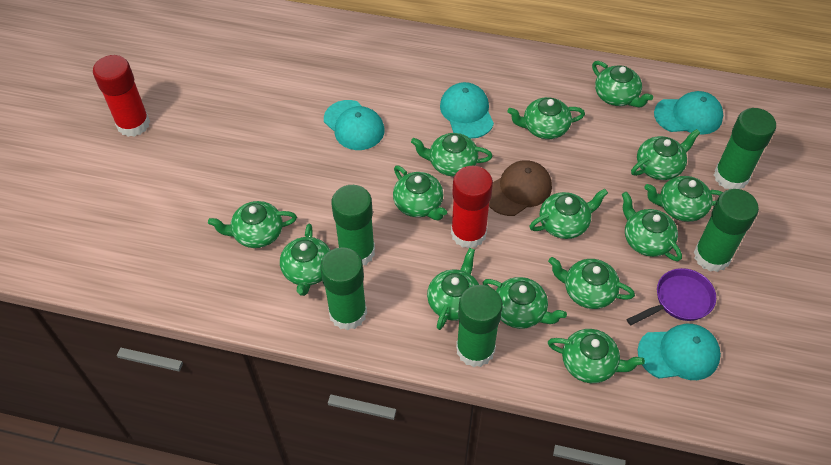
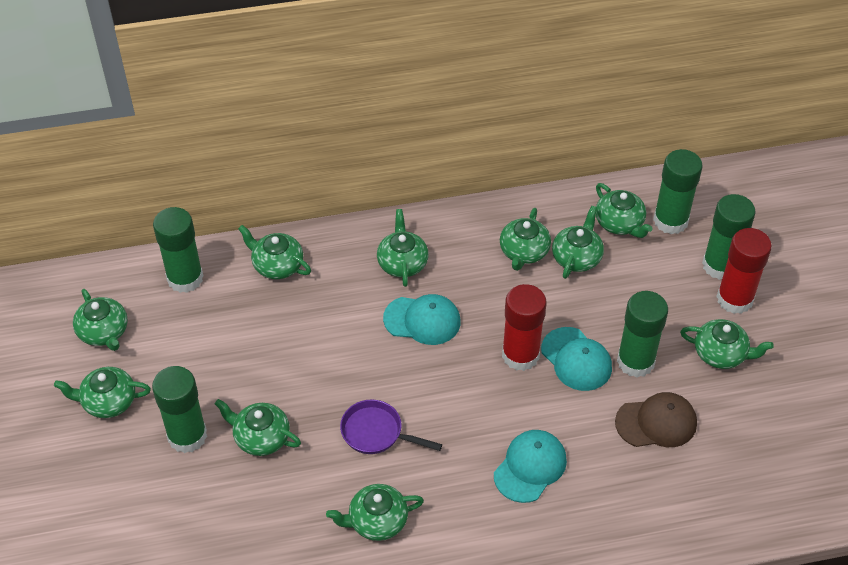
green teapot: [208,201,297,248] [280,224,331,296] [393,165,447,220] [411,133,493,177] [427,248,479,330] [482,277,567,329] [508,97,585,139] [529,189,608,239] [548,257,635,309] [548,329,645,383] [592,61,653,107] [622,192,682,261] [631,129,700,180] [644,176,723,222] = 14 -> [54,367,151,418] [73,289,128,351] [215,399,301,456] [238,225,311,279] [326,484,424,541] [377,209,429,287] [500,208,551,271] [552,206,604,279] [596,183,653,238] [680,319,774,369] = 10
turquoise cap: [324,100,385,150] [440,82,494,139] [638,324,721,380] [654,91,723,135] = 4 -> [383,294,461,345] [494,430,567,503] [541,327,612,391] = 3

